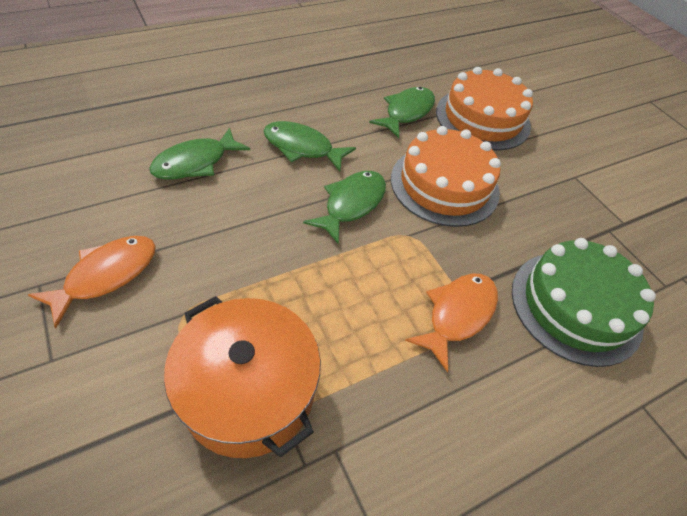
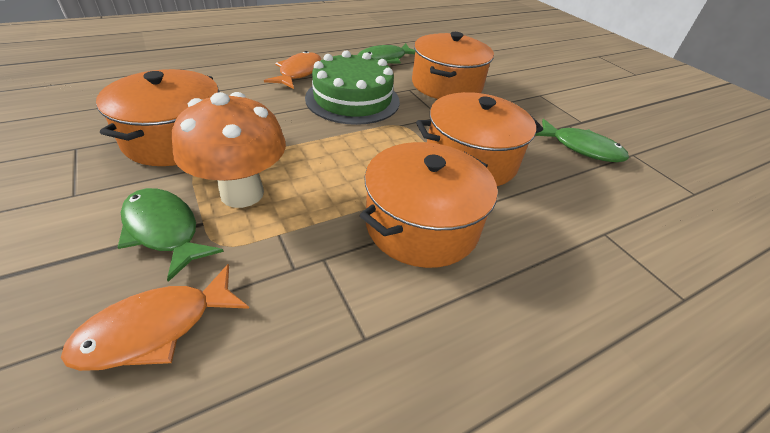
green fish: [149,127,250,180] [264,121,356,171] [303,171,386,245] [369,87,435,138] = 4 -> [118,188,224,282] [358,43,415,64] [535,119,629,162] = 3
orange cake: [391,126,501,227] [436,67,533,150] = 2 -> none = 0
orange mushroom: none = 0 -> [172,92,286,208] = 1
orange pot: [164,296,321,458] = 1 -> [96,69,219,166] [360,142,498,268] [412,32,494,99] [416,92,543,186] = 4

